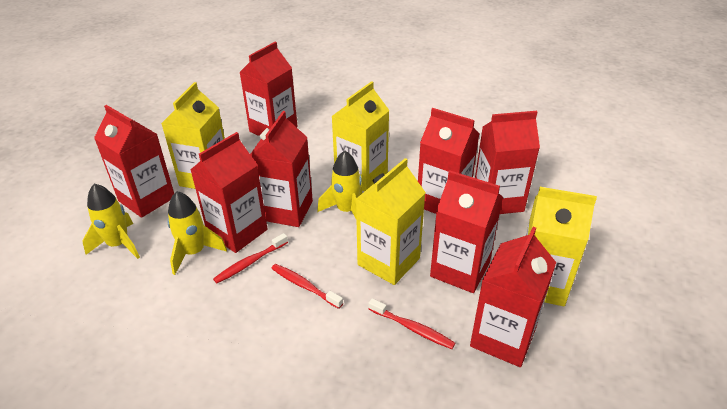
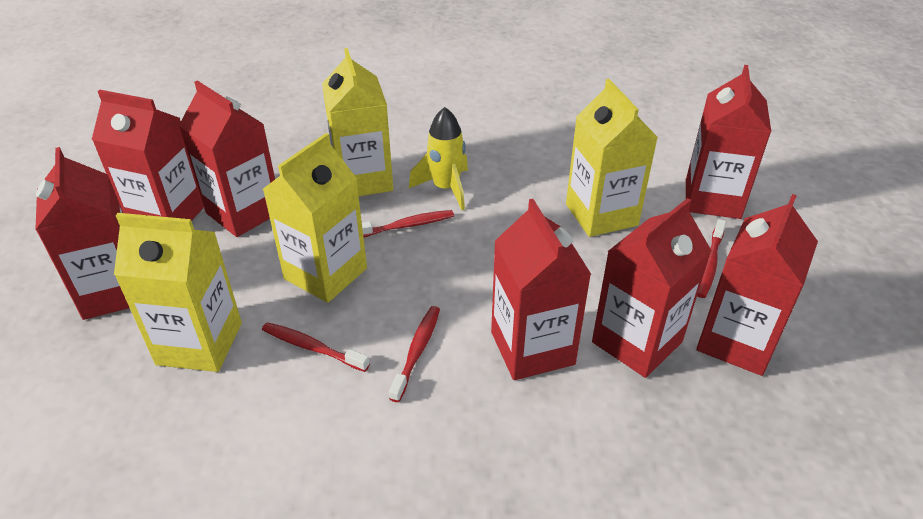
red carton: [94,105,174,218] [190,132,267,253] [239,42,298,136] [250,111,313,227] [418,108,479,214] [430,171,503,293] [470,227,556,367] [475,111,540,214] = 8 -> [35,147,129,320] [92,90,204,221] [179,80,275,237] [491,199,591,380] [592,198,711,378] [686,65,771,219] [696,194,818,376] = 7
red toothbrush: [213,233,288,283] [271,264,343,309] [368,298,455,349] = 3 -> [262,322,370,372] [362,210,454,238] [389,306,440,402] [697,219,726,298] = 4
yellow rocket: [82,183,140,259] [167,191,227,275] [317,150,362,218] = 3 -> [409,107,468,210] = 1

